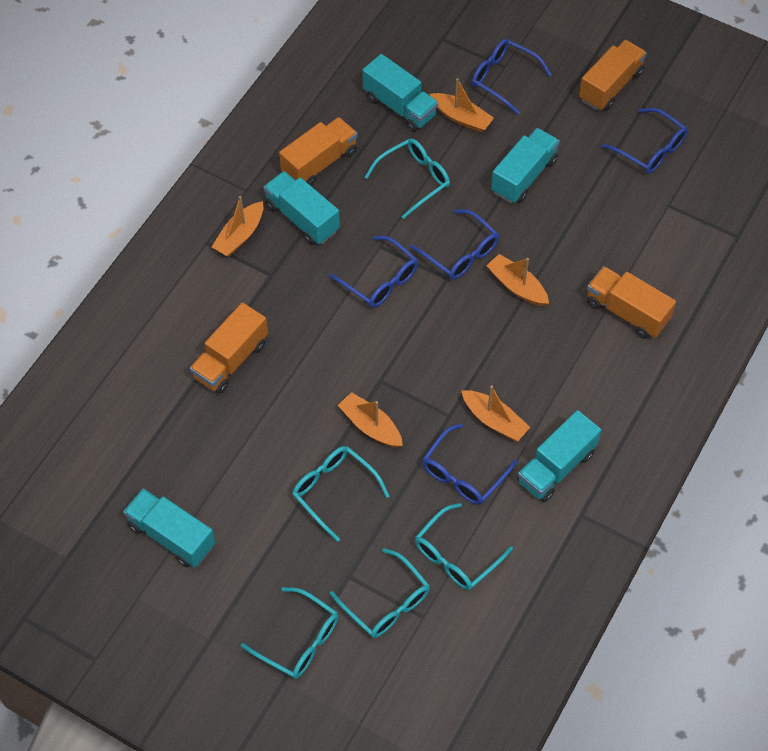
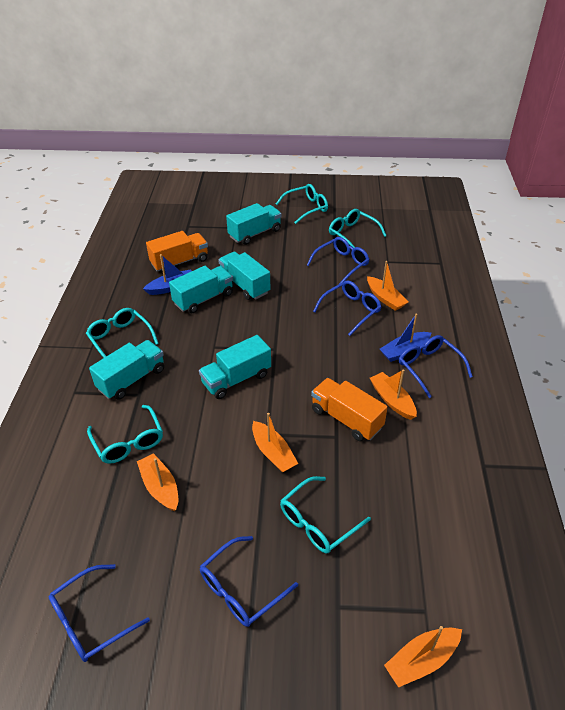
blue boat: none = 0 -> [143,254,192,295] [380,314,431,362] = 2
orange truck: [190,302,268,394] [279,117,358,186] [579,40,647,111] [587,266,676,339] = 4 -> [146,231,208,272] [311,378,388,441] = 2

